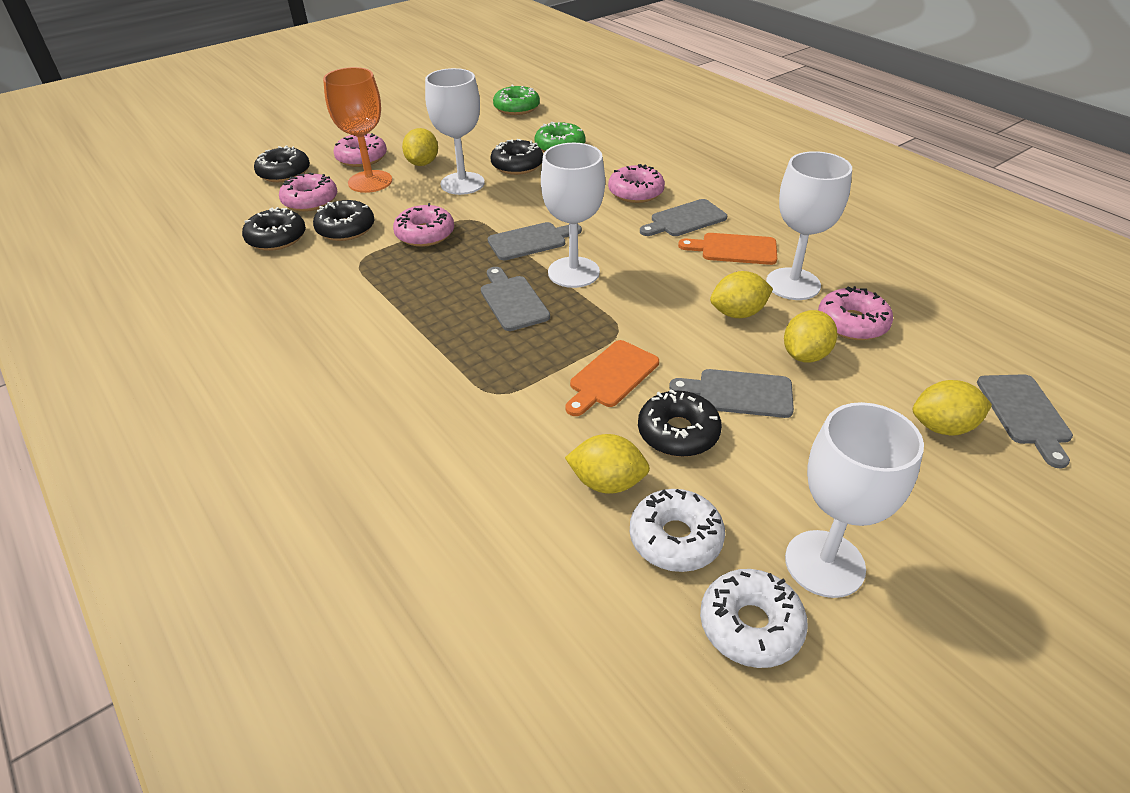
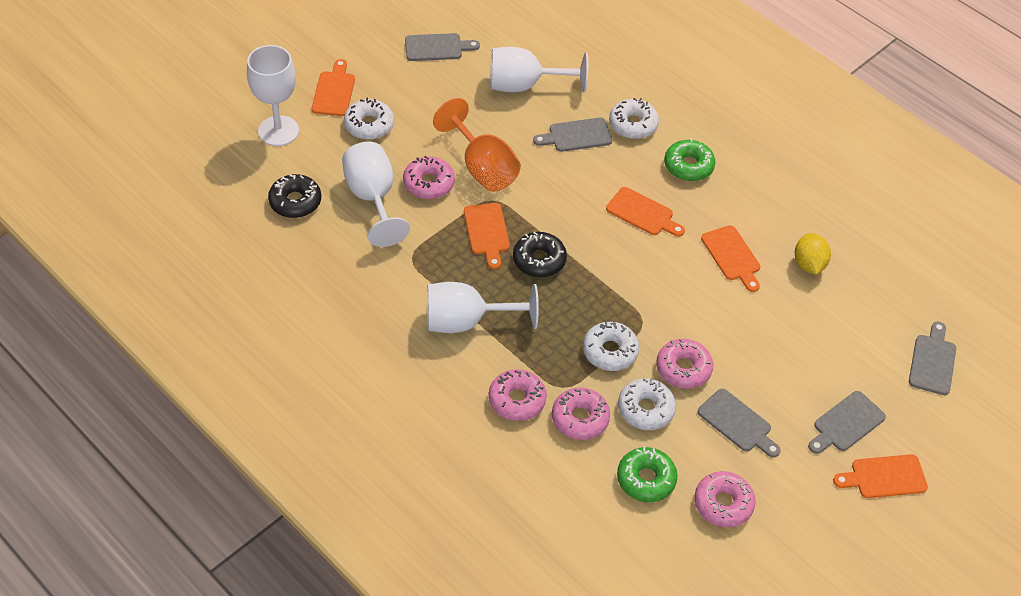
black donut: [242,207,306,251] [254,145,310,182] [313,200,374,241] [491,139,543,175] [638,389,722,457] = 5 -> [268,174,321,218] [513,232,567,277] = 2
orange cutting board: [565,340,659,416] [678,233,777,265] = 2 -> [312,59,355,116] [464,203,510,269] [606,187,685,237] [701,225,760,292] [833,454,928,498] = 5
white donut: [630,489,725,572] [700,569,808,668] = 2 -> [344,98,394,140] [583,322,639,371] [609,98,659,139] [618,378,676,430] = 4
yellow lemon: [402,128,438,166] [565,434,650,494] [710,271,773,318] [784,310,837,363] [913,380,992,436] = 5 -> [795,233,831,275] = 1

